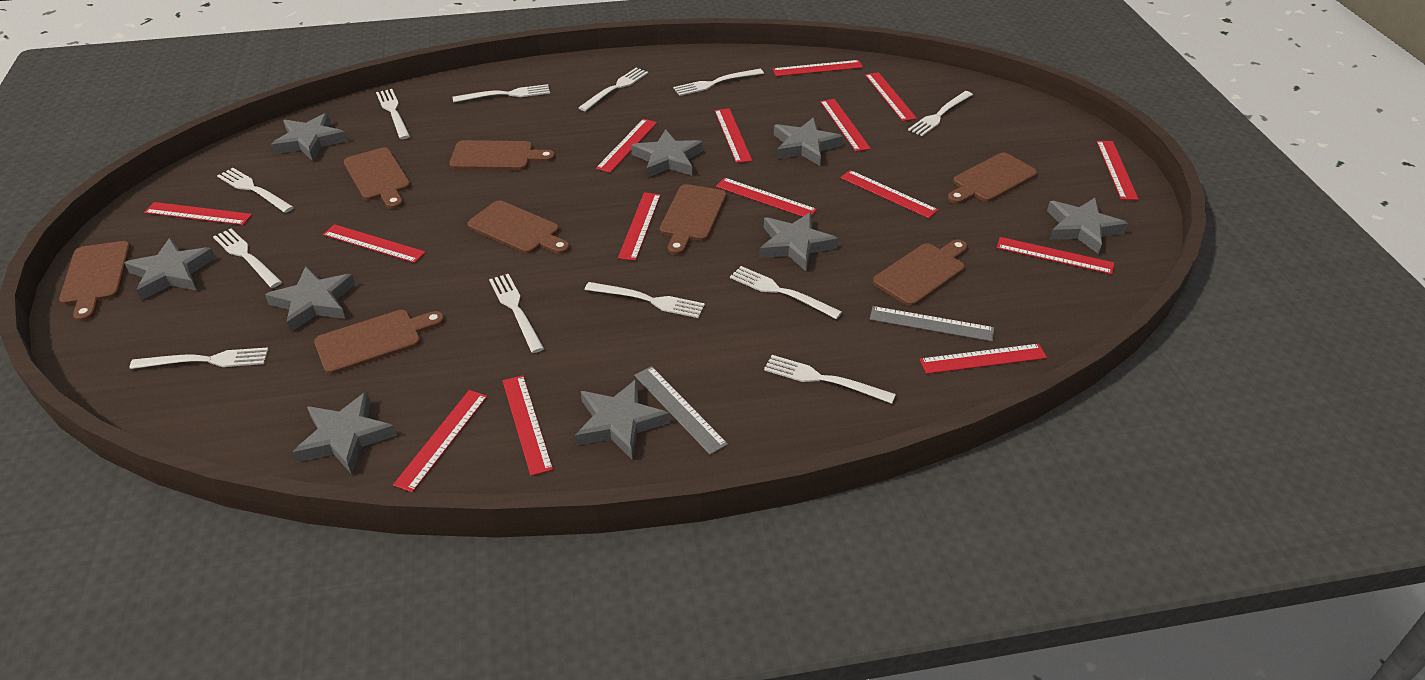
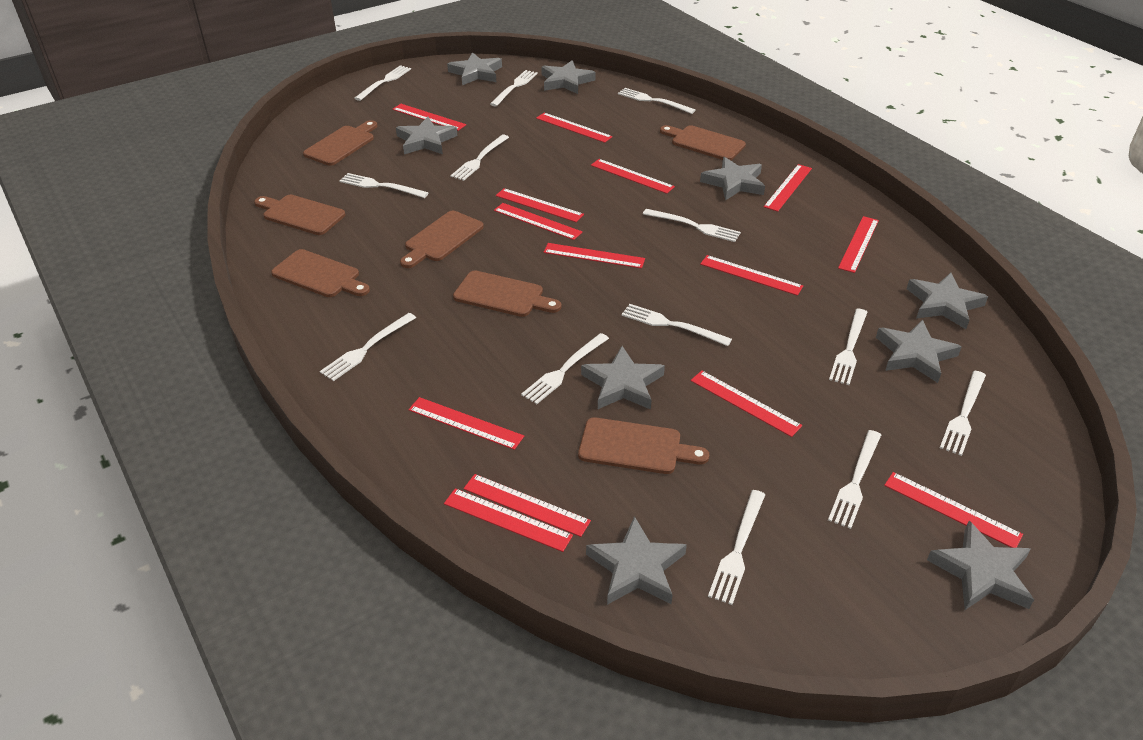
brown cutting board: [59,241,131,322] [314,310,445,374] [344,147,411,209] [449,140,555,170] [467,200,570,254] [660,184,727,255] [873,240,968,306] [947,153,1037,204] = 8 -> [254,195,345,235] [271,249,370,297] [303,120,377,166] [400,211,484,268] [453,271,561,317] [578,417,709,474] [660,125,746,160] = 7
grey ruler: [634,366,728,455] [870,306,994,341] = 2 -> none = 0
red ruler: [144,202,252,225] [323,224,426,263] [393,390,488,492] [502,375,553,476] [596,119,657,173] [618,193,661,261] [715,108,752,163] [716,178,817,217] [773,60,863,77] [820,99,871,152] [840,170,938,218] [865,72,917,121] [920,344,1047,374] [997,237,1114,274] [1096,141,1139,200] = 15 -> [392,104,466,131] [408,397,524,450] [444,488,573,552] [464,474,591,537] [494,203,582,240] [496,188,584,222] [536,113,613,143] [543,243,645,269] [591,159,675,194] [691,371,802,437] [700,255,803,296] [764,164,812,212] [838,216,879,273] [884,472,1023,548] = 14
white fork: [129,347,268,369] [213,229,282,288] [217,168,294,213] [376,89,410,139] [453,84,550,103] [489,274,544,353] [578,68,648,111] [585,282,705,318] [673,69,764,96] [730,266,842,319] [764,355,896,404] [908,91,973,136] = 12 -> [320,313,416,381] [340,173,428,198] [354,65,411,101] [450,135,509,181] [490,70,538,106] [521,333,609,404] [618,88,695,114] [622,304,732,346] [643,209,741,242] [708,490,765,605] [828,430,881,529] [829,309,867,385] [940,371,986,456] = 13

